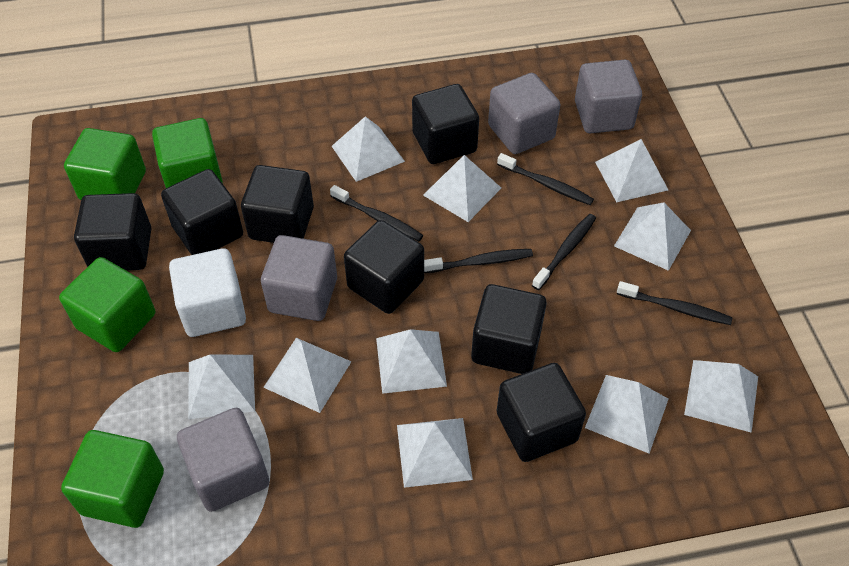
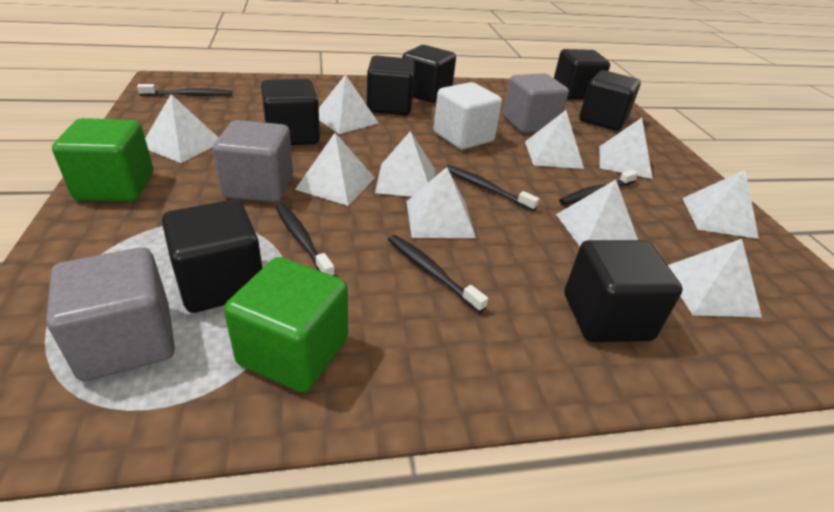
green cube: [59,257,155,352] [61,430,164,528] [64,128,146,200] [152,118,223,188] = 4 -> [52,118,153,201] [224,257,348,392] = 2
grey cube: [177,408,269,512] [261,235,337,321] [488,73,560,154] [575,60,642,134] = 4 -> [46,247,175,381] [213,120,293,202] [503,73,569,133] = 3

